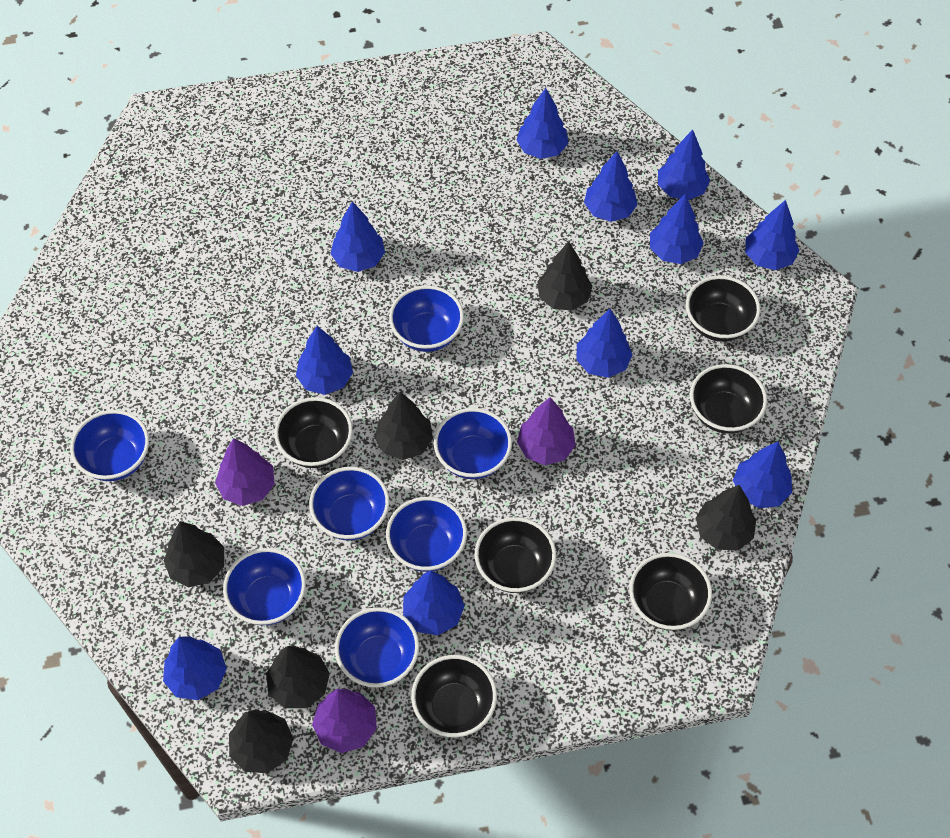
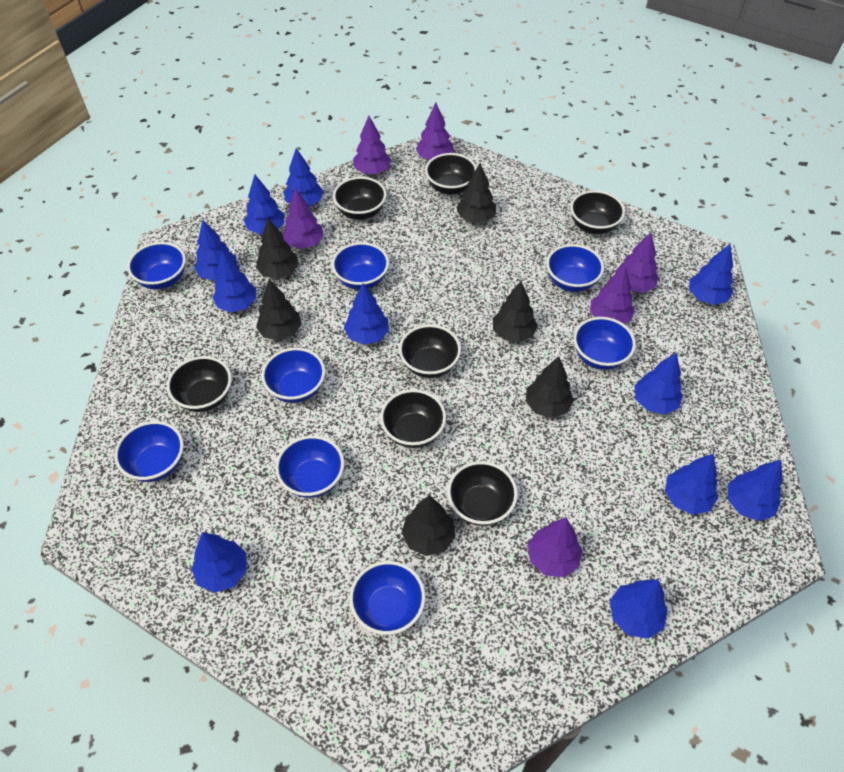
black bowl: [274,397,353,468] [411,655,497,737] [475,517,556,593] [629,553,712,631] [686,276,760,342] [690,364,767,434] = 6 -> [167,356,232,412] [333,177,387,220] [380,389,446,448] [399,324,461,378] [425,153,477,195] [447,461,518,526] [570,190,625,234] = 7
blue bowl: [70,410,149,481] [223,548,306,625] [309,467,389,541] [335,607,419,688] [386,497,467,572] [389,285,464,352] [434,408,512,479] = 7 -> [114,421,184,482] [127,242,186,290] [261,348,325,403] [275,435,344,498] [332,242,389,290] [349,561,425,635] [546,244,604,292] [573,317,636,370] = 8
purple tree: [215,438,275,506] [312,689,377,753] [517,397,576,465] = 3 -> [283,188,324,249] [353,116,391,174] [416,103,454,160] [528,518,582,577] [590,265,635,324] [615,232,659,293] = 6

